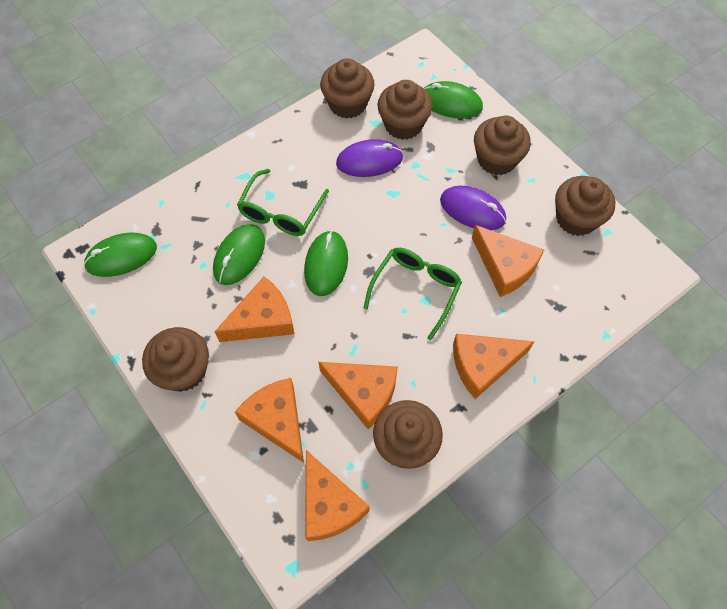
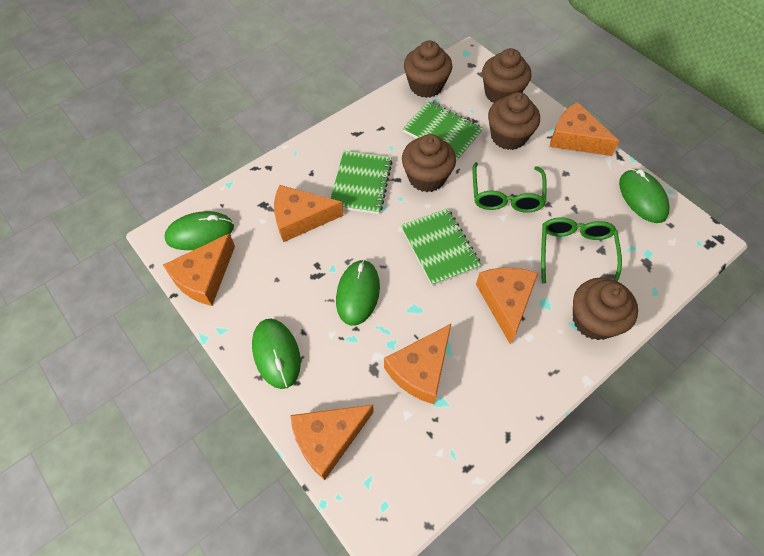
brown cupcake: [142,327,209,392] [320,58,375,119] [373,400,443,469] [377,80,433,140] [474,115,531,175] [555,176,615,236] = 6 -> [402,134,456,192] [404,41,453,98] [482,48,532,103] [488,92,540,150] [573,278,638,340] = 5
green notebook: none = 0 -> [331,151,392,214] [401,208,481,286] [403,101,483,160] = 3
purple mouse: [336,139,403,177] [440,186,506,230] = 2 -> none = 0

